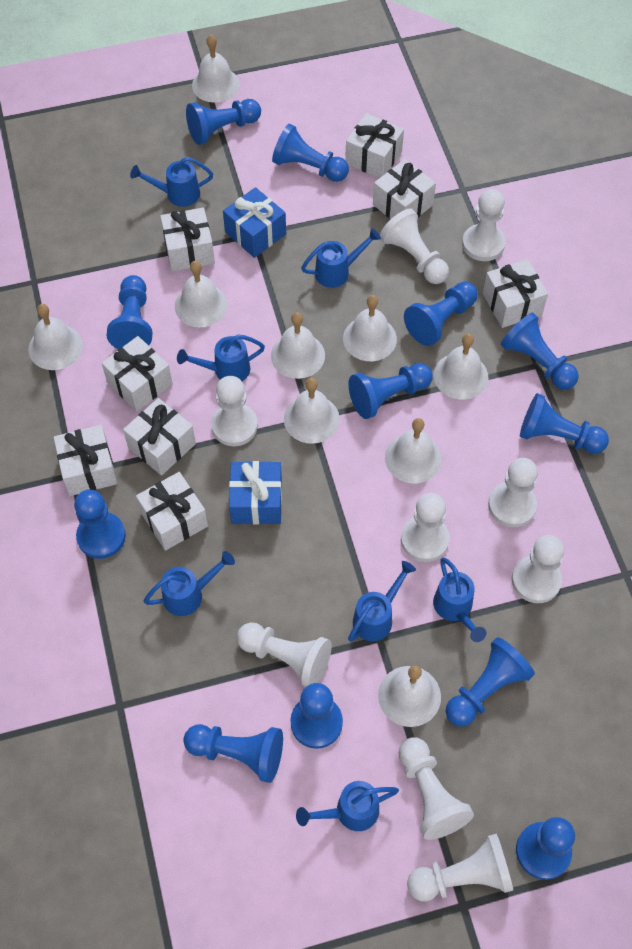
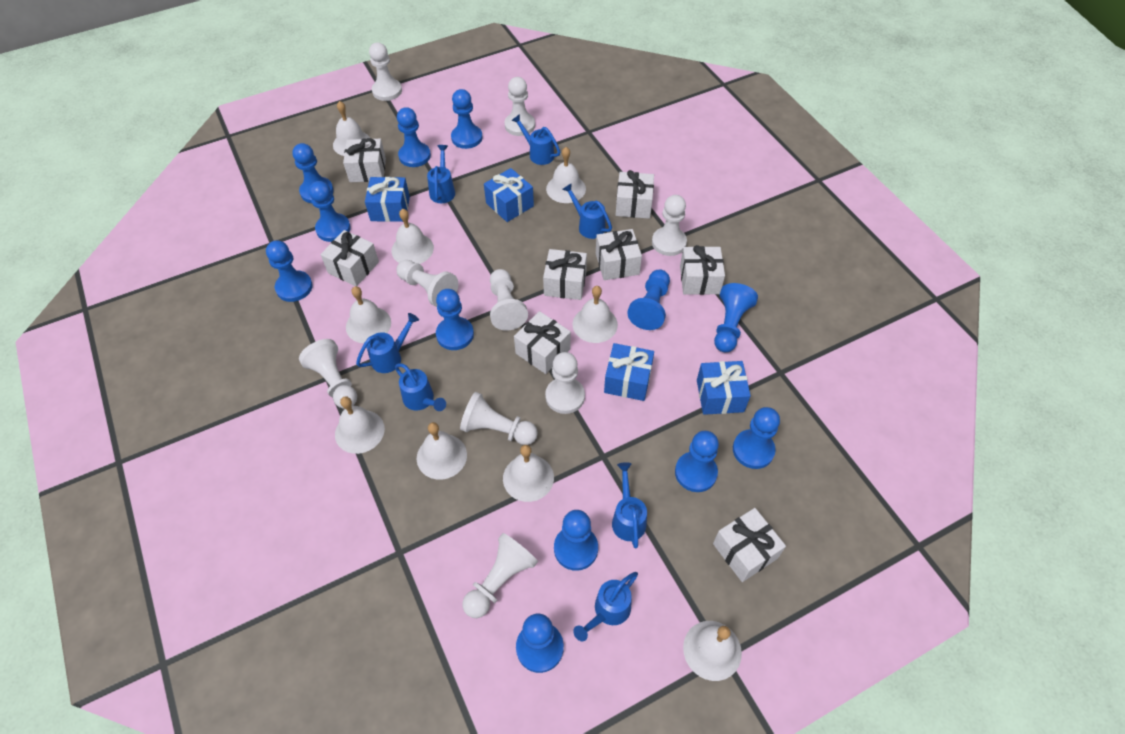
blue gift: [223,187,286,258] [229,461,282,525] = 2 -> [365,177,410,222] [484,168,534,222] [604,343,654,401] [697,361,751,415] = 4

